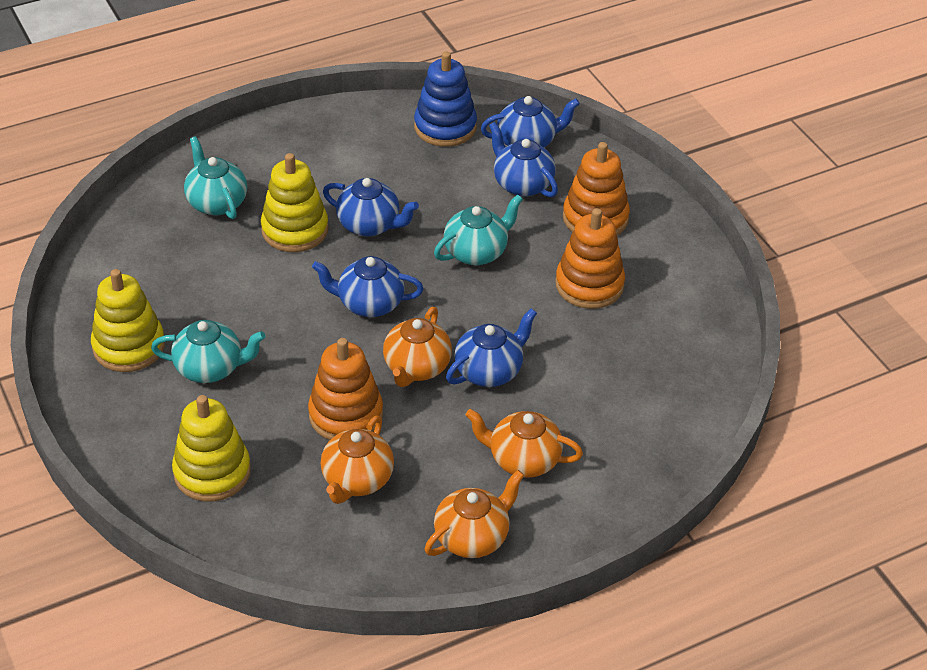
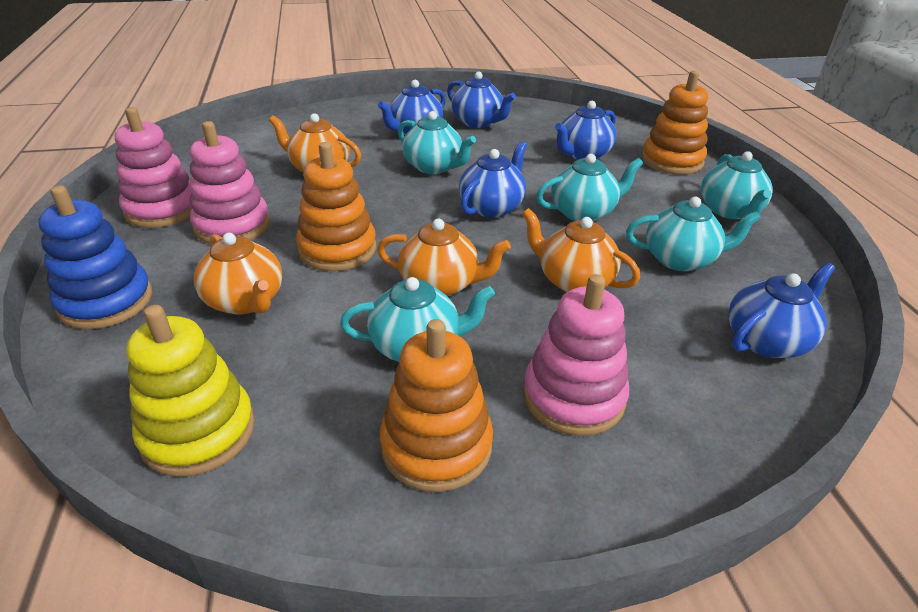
pink stacking toy: none = 0 -> [115,107,192,228] [190,121,270,244] [523,274,629,436] = 3
turquoise teapot: [151,320,266,383] [184,136,247,219] [434,194,523,265] = 3 -> [340,277,495,362] [398,111,476,174] [536,154,643,221] [626,197,761,271] [701,151,773,219] = 5
yellow stacking toy: [91,269,165,372] [172,395,251,502] [261,153,329,252] = 3 -> [126,305,255,477] = 1

